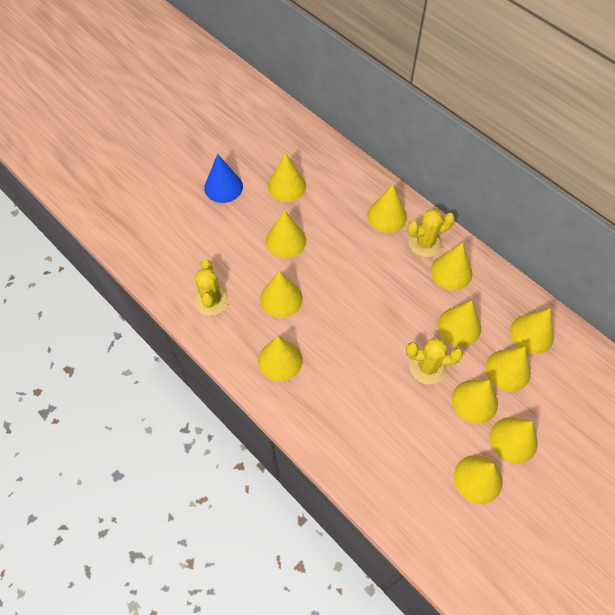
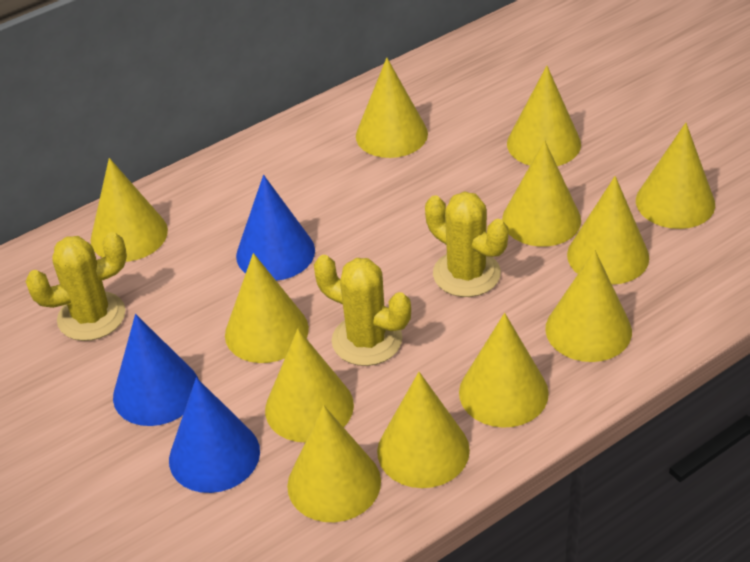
blue cone: [204,154,243,203] = 1 -> [113,314,198,426] [169,378,260,493] [236,175,315,281] = 3

